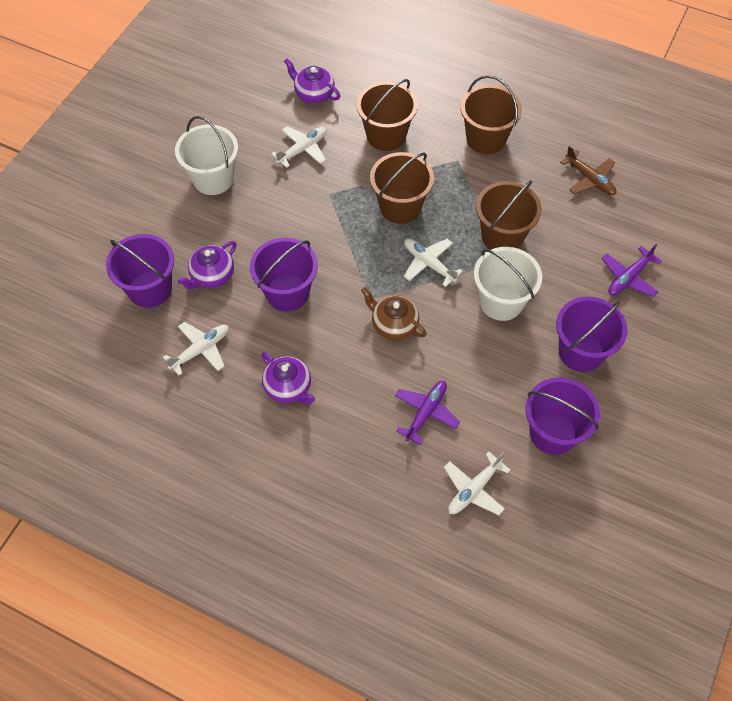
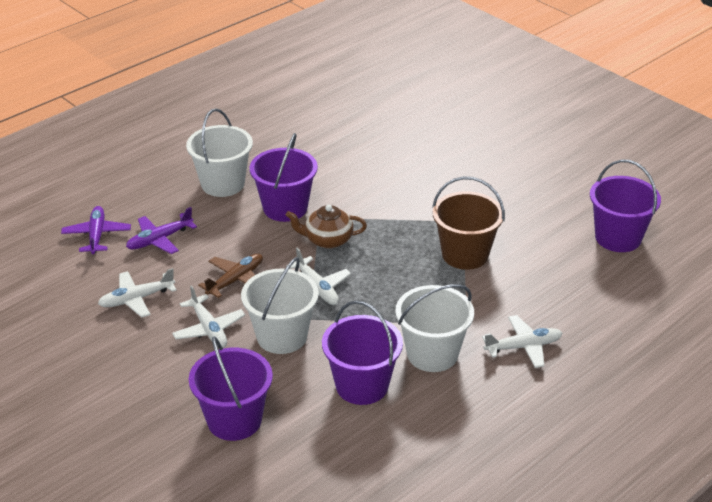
brown bucket: [357,79,418,151] [370,152,434,224] [461,75,522,154] [476,181,542,250] = 4 -> [432,176,505,270] = 1
purple teapot: [178,241,236,289] [261,352,315,405] [284,58,340,104] = 3 -> none = 0
white bucket: [175,116,238,195] [474,247,542,321] = 2 -> [186,108,253,197] [241,257,319,354] [395,284,474,372] = 3

